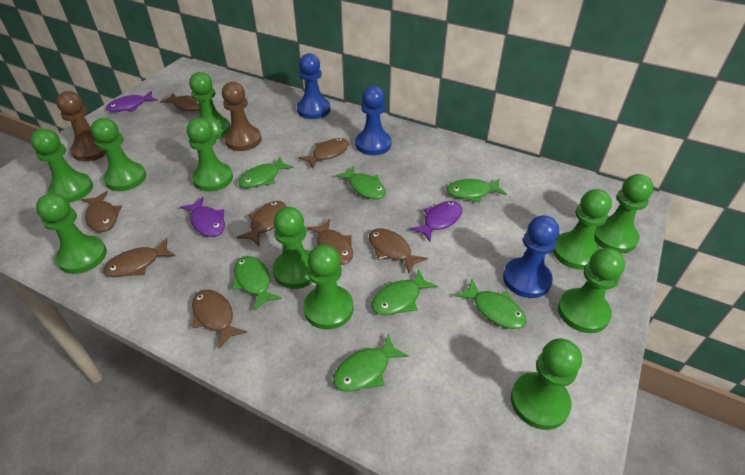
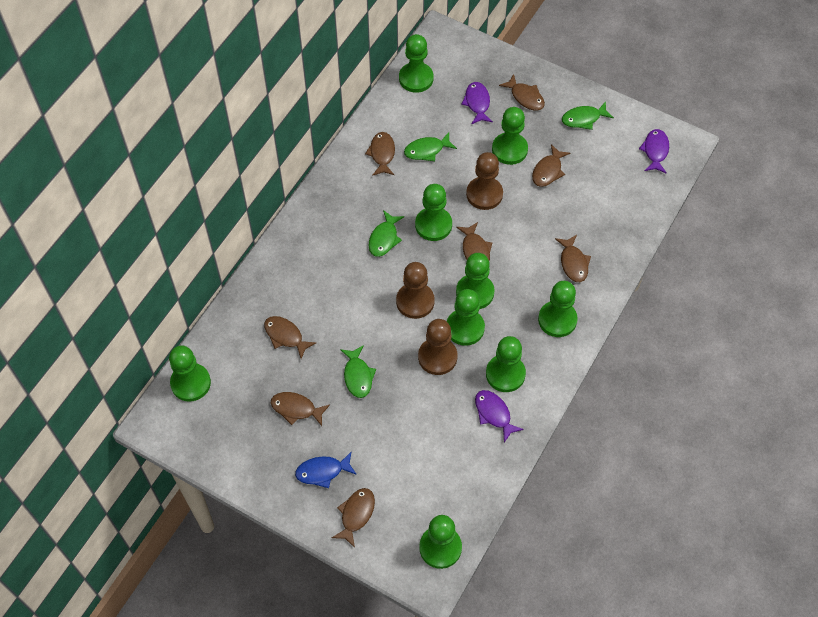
blue fish: none = 0 -> [295,452,357,488] = 1
blue pawn: [297,53,330,119] [355,86,391,155] [503,215,559,298] = 3 -> none = 0
brown pawn: [56,91,107,162] [222,82,262,151] = 2 -> [396,262,435,319] [418,319,458,375] [466,152,503,210] = 3
green fish: [232,256,282,310] [238,156,293,188] [333,334,409,392] [335,166,386,199] [372,269,438,315] [447,178,507,202] [455,279,527,329] = 7 -> [340,345,376,398] [369,210,404,257] [404,132,457,161] [562,102,614,130] = 4
green pawn: [30,129,93,203] [36,193,107,274] [91,118,146,191] [187,118,233,192] [189,72,230,139] [272,207,313,289] [303,244,353,330] [511,338,582,430] [553,189,612,270] [558,248,625,333] [594,174,654,253] = 11 -> [169,346,211,402] [399,34,434,93] [415,184,452,241] [419,515,462,569] [447,289,485,346] [456,253,495,309] [486,336,526,392] [492,107,528,165] [538,281,578,337] = 9

